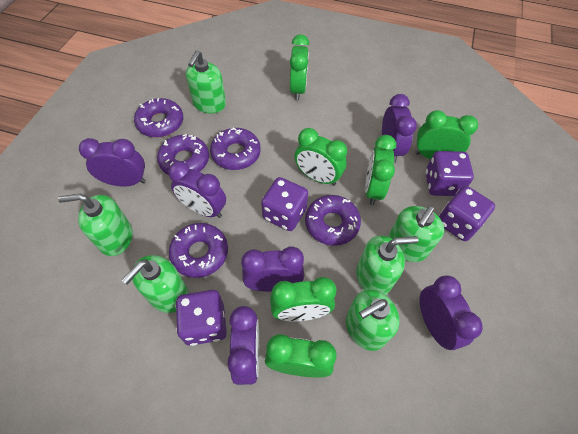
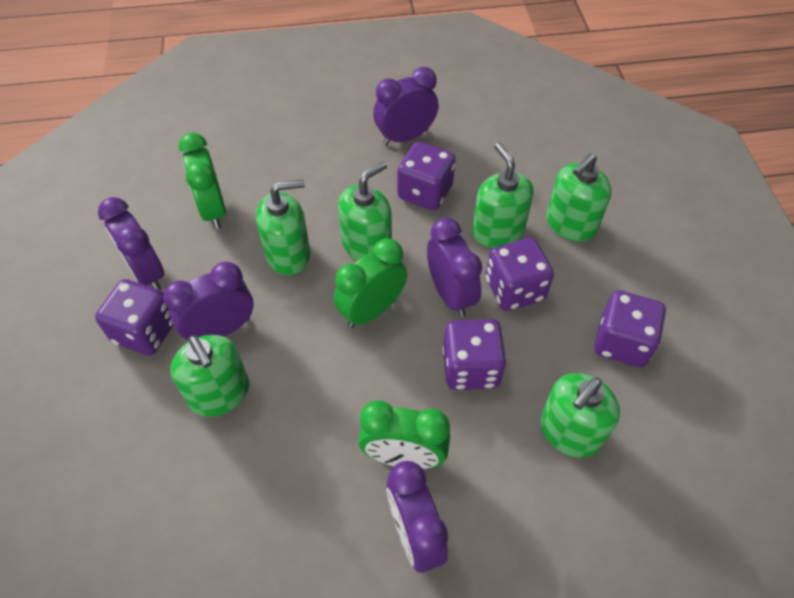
green clock: [265,334,337,377] [270,277,336,321] [290,34,310,100] [295,128,347,186] [365,135,396,205] [415,110,478,159] = 6 -> [179,133,226,229] [334,239,407,328] [358,400,450,469] = 3
purple clock: [79,138,146,187] [168,161,226,218] [227,306,259,385] [241,247,304,292] [382,94,417,163] [419,275,483,350] = 6 -> [98,197,164,290] [163,262,253,340] [373,67,439,145] [386,461,448,573] [427,217,482,317] = 5
purple dice: [176,290,227,346] [261,177,308,231] [425,151,474,196] [439,186,495,241] = 4 -> [95,279,174,356] [397,142,455,210] [443,319,506,390] [486,238,554,311] [594,291,666,367] = 5
purple donut: [134,98,183,138] [157,134,209,175] [169,223,228,278] [210,128,261,170] [305,195,361,246] = 5 -> none = 0

